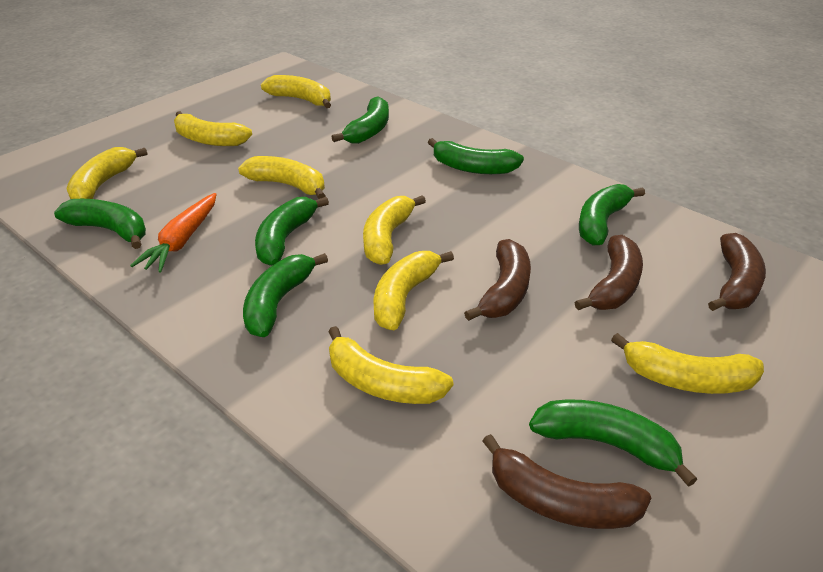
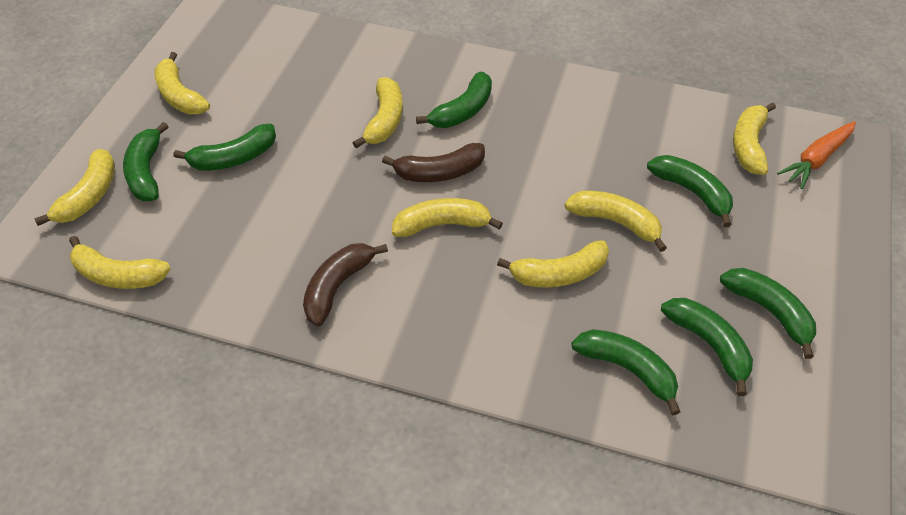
brown banana: [464,239,531,321] [482,434,651,529] [575,235,643,310] [708,233,766,311] = 4 -> [303,243,388,326] [382,143,485,182] = 2

